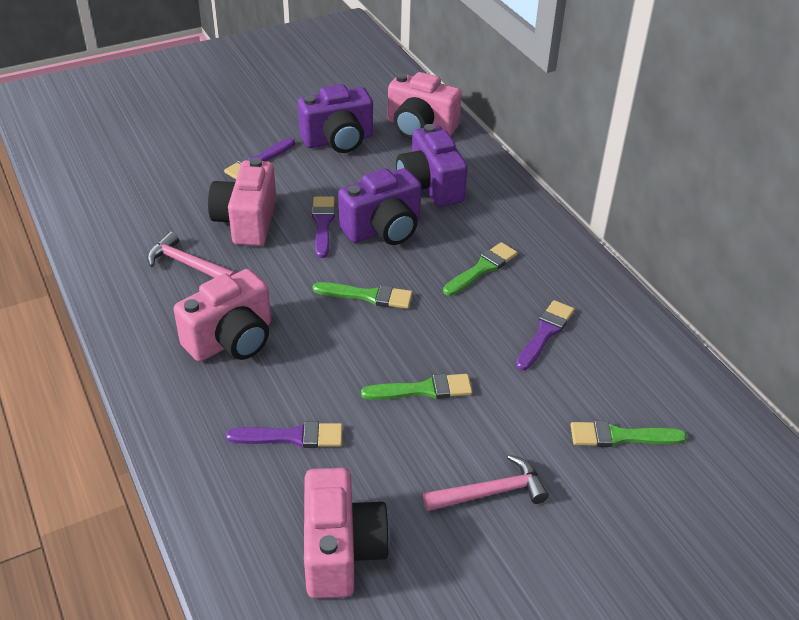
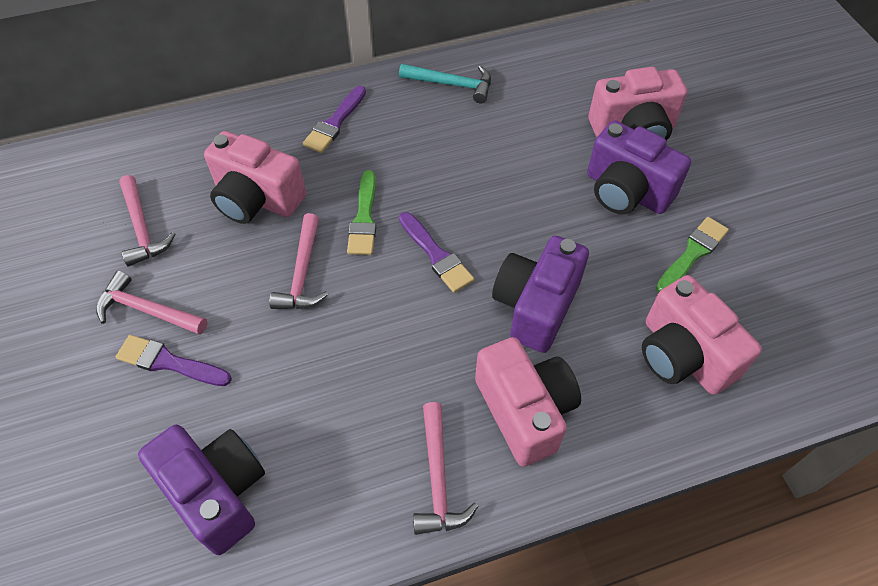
green brush: [313,282,413,309] [361,374,472,400] [443,242,518,296] [570,421,687,447] = 4 -> [347,170,376,255] [656,217,729,293] = 2
pink hammer: [147,231,236,278] [423,455,549,511] = 2 -> [96,271,207,335] [119,175,176,266] [269,213,328,309] [413,402,478,535] = 4
purple brush: [224,138,295,179] [226,421,343,448] [312,196,335,258] [516,300,575,371] = 4 -> [116,335,232,386] [303,86,366,153] [399,212,474,293] = 3
turquoise hammer: none = 0 -> [399,64,491,103] = 1

